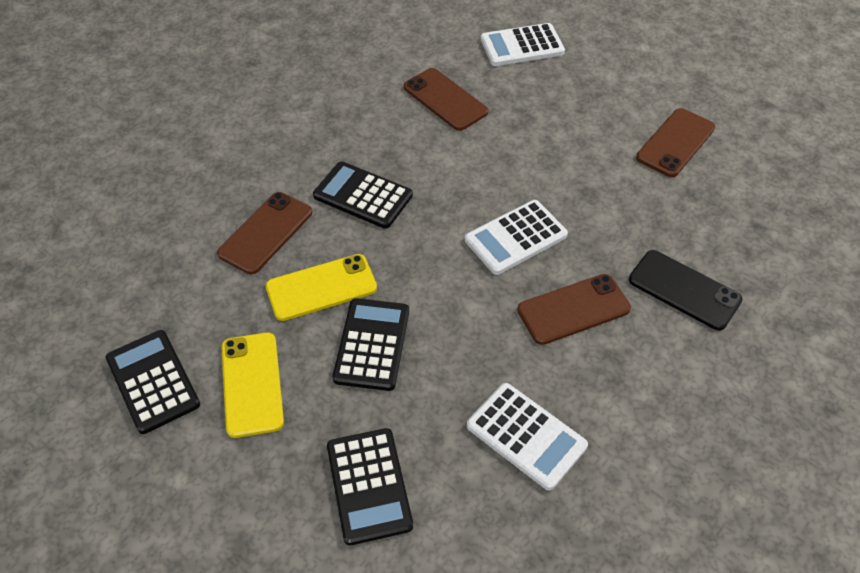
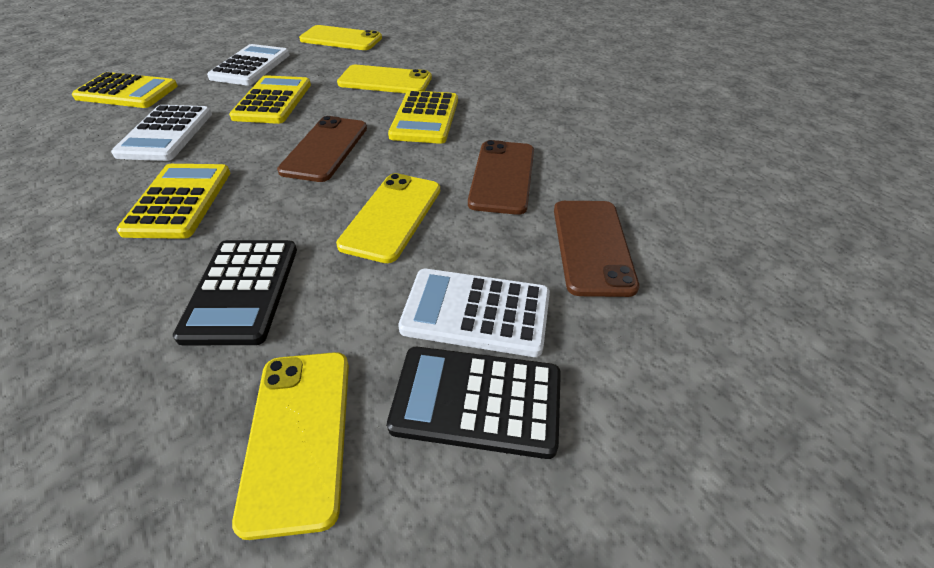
black calculator: [106,330,200,434] [313,161,413,229] [327,428,413,545] [333,298,409,391] = 4 -> [173,240,297,345] [387,347,561,459] = 2
black phone: [629,250,743,330] = 1 -> none = 0
brown phone: [217,192,312,274] [404,68,488,131] [517,274,631,345] [636,108,715,177] = 4 -> [277,116,367,182] [468,140,534,215] [554,201,639,297] = 3
yellow calculator: none = 0 -> [72,72,178,108] [116,164,230,239] [229,75,311,124] [388,90,458,144] = 4
yellow phone: [221,333,284,438] [266,254,377,321] = 2 -> [232,352,349,540] [299,25,382,50] [336,173,440,263] [337,65,432,93] = 4

